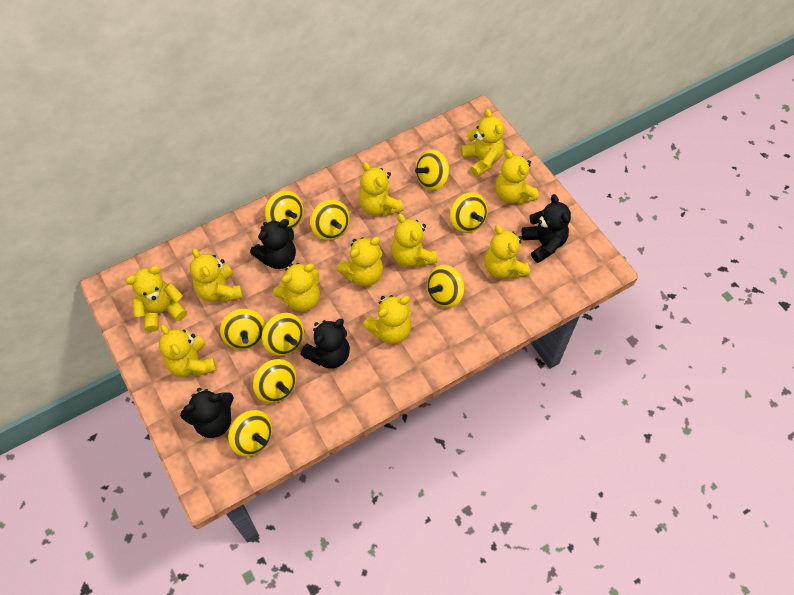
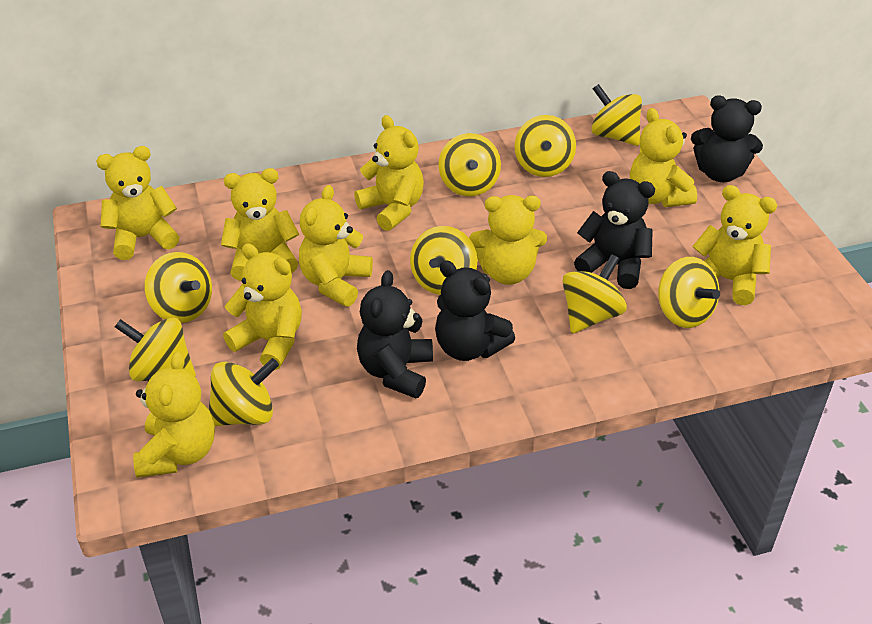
yellow teddy bear: [125,266,187,332] [159,324,216,377] [190,248,243,303] [273,263,320,312] [337,237,383,286] [359,162,404,216] [363,295,411,344] [391,214,438,268] [461,109,504,177] [484,225,530,280] [495,150,539,204] = 11 -> [96,146,179,260] [133,351,215,478] [221,168,299,281] [223,243,302,370] [299,185,373,307] [354,115,424,231] [469,195,547,285] [630,108,697,207] [692,185,777,305] = 9

